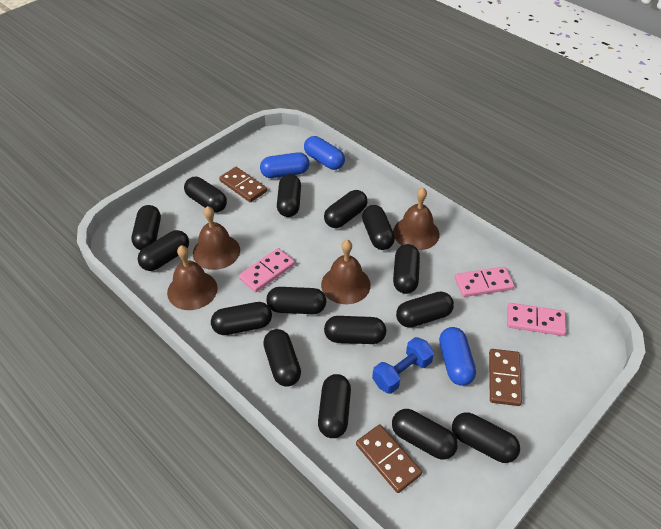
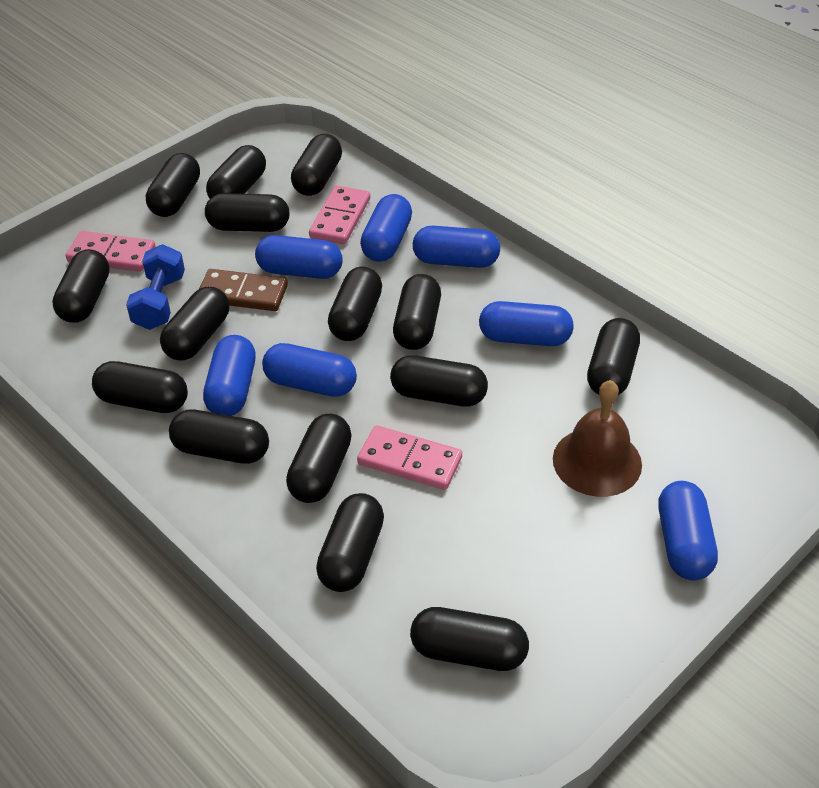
blue capsule: [260,152,310,178] [304,136,345,170] [439,327,476,386] = 3 -> [203,335,256,416] [255,235,343,279] [262,343,357,397] [360,194,412,262] [413,226,500,268] [479,301,574,346] [658,481,718,580] = 7
brown bell: [167,245,218,310] [193,206,240,270] [321,240,371,304] [393,187,440,250] = 4 -> [553,380,642,497] = 1
brown domino: [219,167,267,202] [356,424,422,493] [489,349,522,406] = 3 -> [199,269,288,311] = 1

